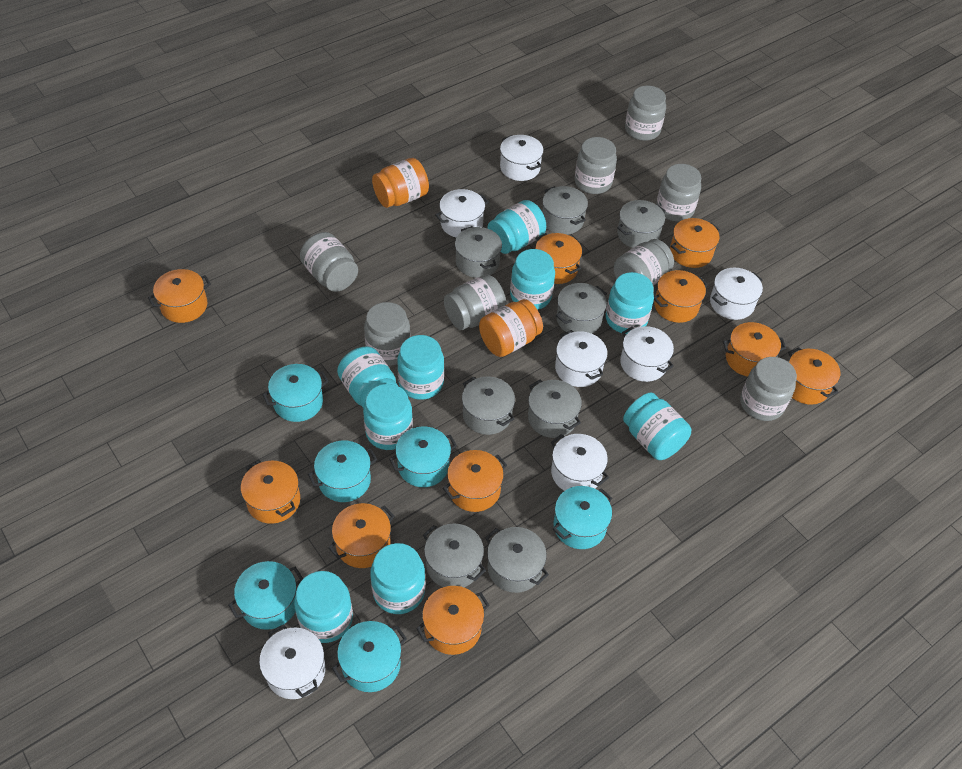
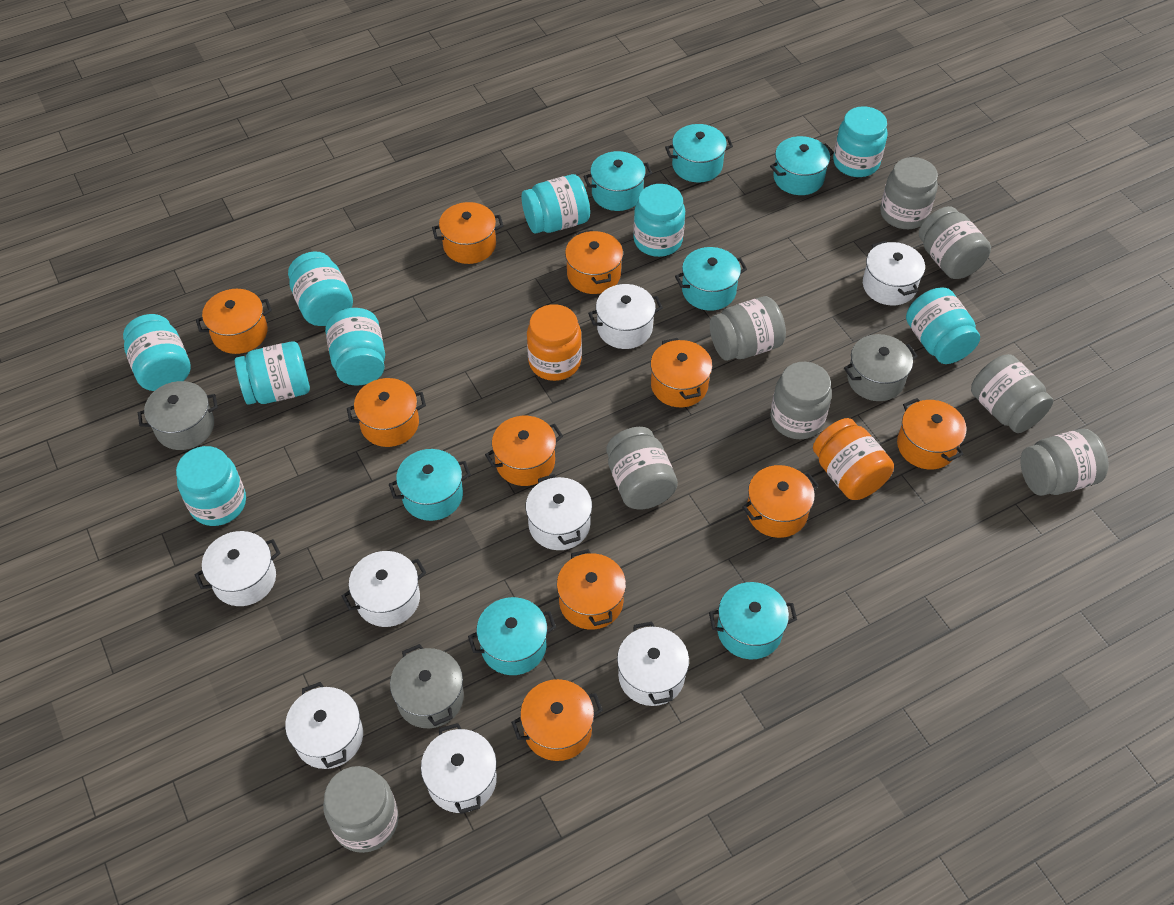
grey pot: [423,524,486,587] [455,226,502,278] [462,377,515,435] [485,527,549,593] [528,380,582,438] [542,186,588,235] [556,283,607,334] [617,200,666,248] = 8 -> [138,381,218,450] [390,644,464,728] [844,334,918,401] = 3
turquoise pot: [228,561,303,630] [262,364,329,422] [308,440,377,502] [332,621,407,692] [389,426,457,487] [553,486,612,549] = 6 -> [389,449,471,521] [468,597,556,675] [583,151,652,211] [665,124,733,183] [675,247,747,311] [709,582,797,659] [770,136,834,195] = 7
white pot: [259,624,325,699] [435,189,489,238] [500,135,544,181] [551,434,609,491] [555,330,608,387] [620,326,674,382] [710,268,763,320] = 7 -> [195,531,280,606] [285,682,363,769] [342,551,426,627] [421,723,497,814] [526,474,592,550] [588,284,663,349] [617,622,689,706] [863,241,925,306] = 8

